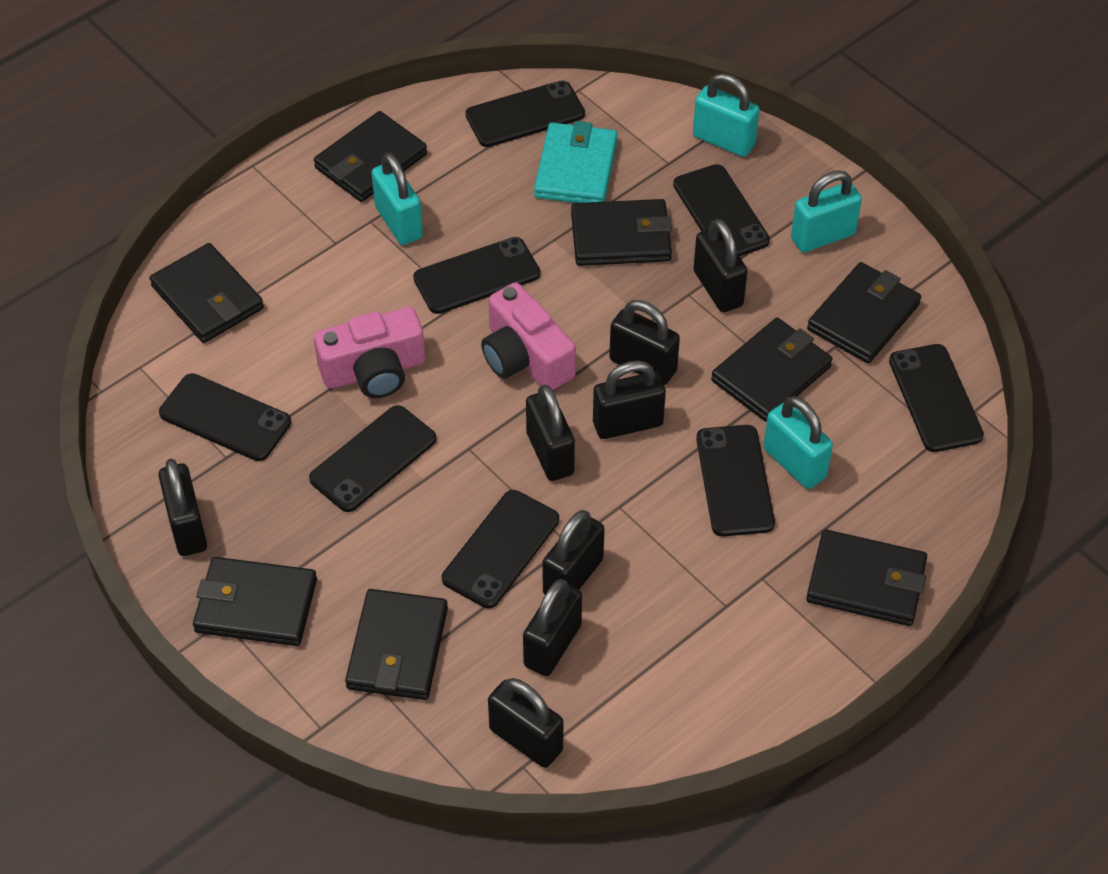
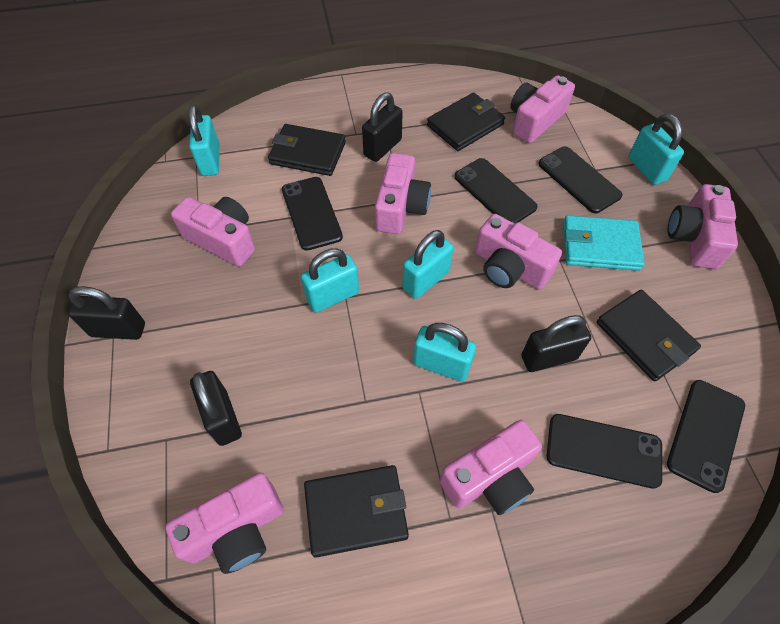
black padlock: [158,458,207,556] [488,678,563,768] [523,579,582,676] [526,385,575,481] [542,510,605,594] [593,361,666,439] [609,300,680,385] [694,219,747,312] = 8 -> [68,286,145,340] [190,371,242,446] [362,92,403,162] [521,315,591,372] = 4
black phone: [159,373,291,461] [309,405,436,512] [413,237,540,314] [442,490,559,608] [465,80,585,147] [673,164,770,256] [696,425,775,537] [889,344,984,452] = 8 -> [282,177,343,251] [455,158,537,224] [538,146,623,213] [547,414,662,489] [667,380,745,493] = 5
black wallet: [150,243,264,343] [193,557,317,646] [314,111,427,202] [345,589,448,700] [571,199,672,266] [711,318,833,422] [806,529,927,626] [807,262,921,363] = 8 -> [268,124,346,176] [304,465,409,557] [427,93,505,151] [597,290,701,381] = 4
pink camera: [314,307,425,398] [481,282,576,391] = 2 -> [165,473,284,574] [171,197,255,266] [375,153,431,234] [440,420,542,515] [475,214,562,289] [510,75,575,143] [668,184,738,269] = 7
turquoise padlock: [371,153,423,245] [693,73,760,157] [763,396,833,489] [791,170,862,253] = 4 -> [189,105,220,176] [301,249,359,313] [402,230,453,299] [413,323,476,382] [628,114,684,185] = 5

